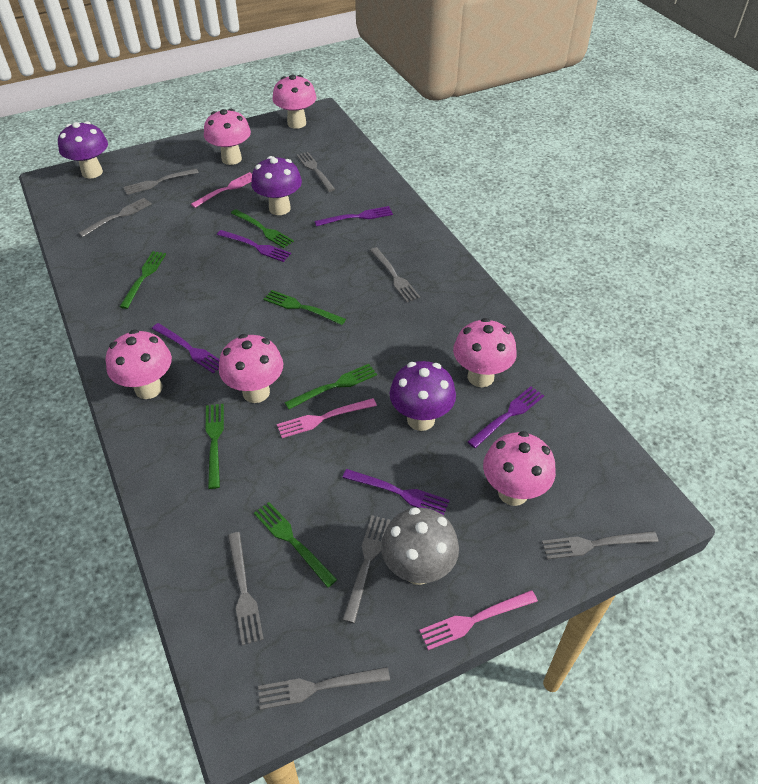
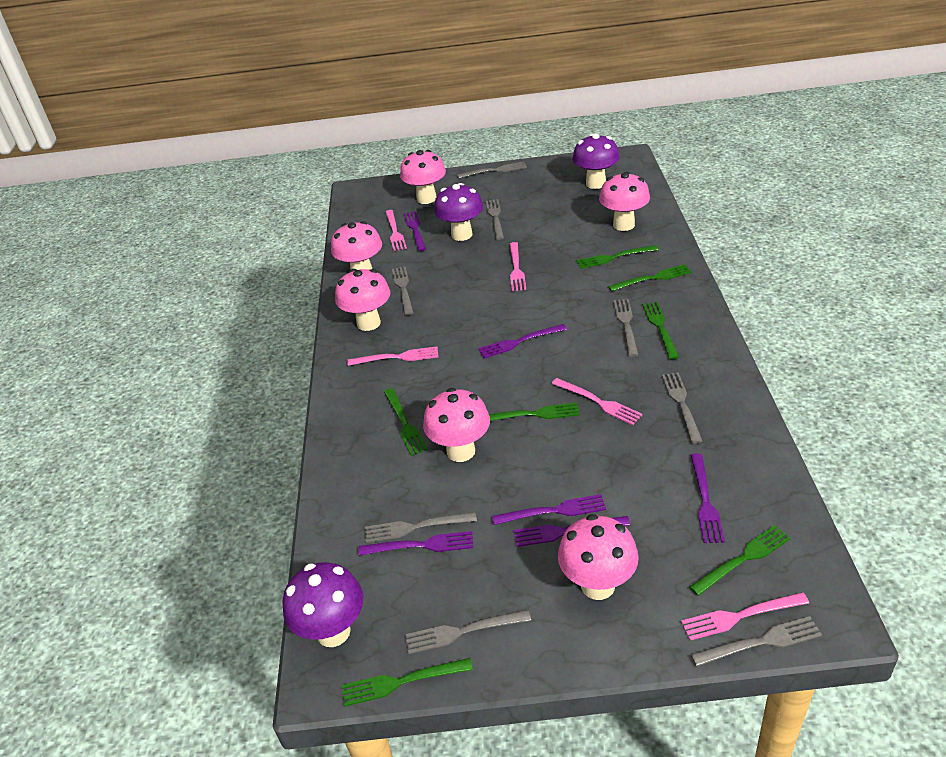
green fork: [120,251,166,309] [205,404,224,489] [231,209,294,248] [254,502,337,588] [263,290,346,325] [284,364,377,409] = 6 -> [342,658,473,707] [384,388,428,456] [489,402,580,421] [576,245,659,269] [608,264,692,291] [642,302,679,360] [689,525,791,596] = 7
grey mushroom: [381,507,459,585] = 1 -> none = 0
pink fork: [191,172,252,208] [277,398,377,438] [419,590,538,650] = 3 -> [347,346,438,366] [385,210,407,251] [510,242,526,291] [552,378,643,425] [681,592,809,640] = 5
purple fork: [152,323,220,374] [217,230,291,262] [314,206,393,227] [342,469,450,516] [468,386,544,448] = 5 -> [358,531,473,556] [403,211,426,251] [478,324,567,358] [492,494,606,525] [514,516,630,547] [690,453,725,543] = 6

